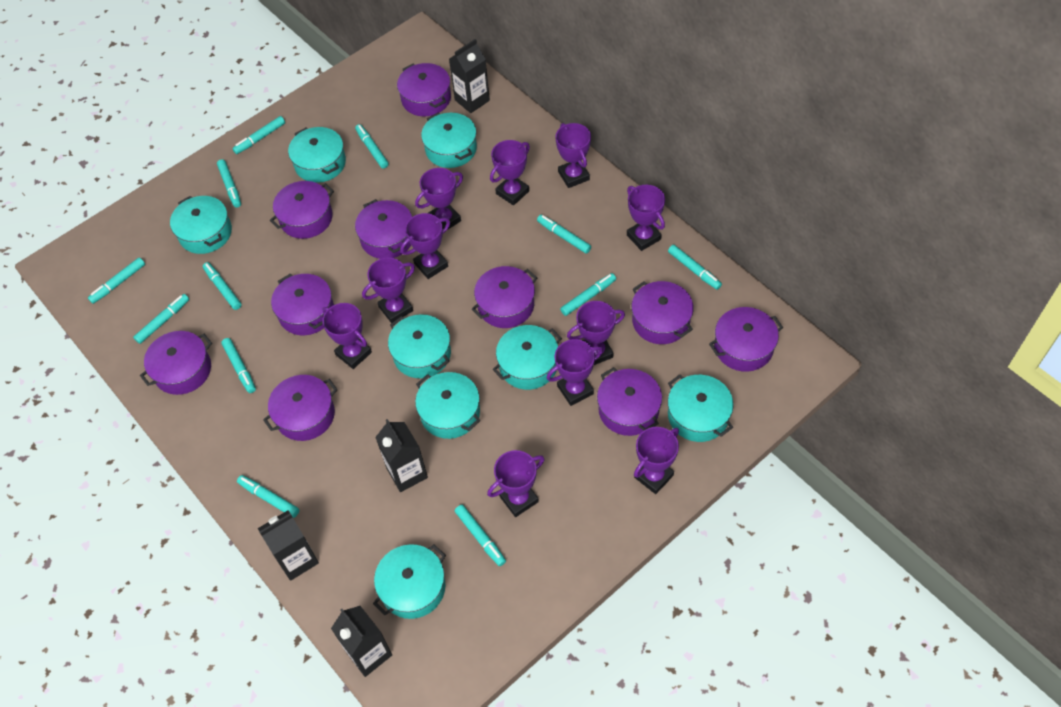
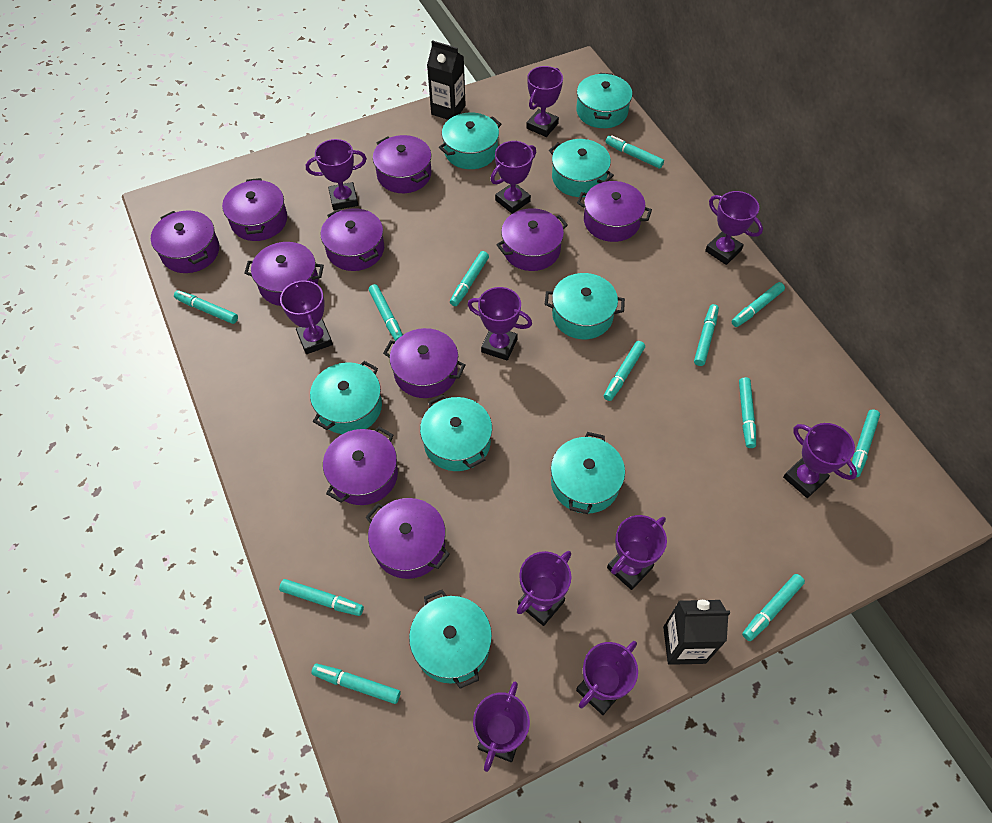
black carton: [258,510,319,581] [331,606,392,677] [375,419,428,492] [449,39,490,113] = 4 -> [427,40,466,120] [663,600,730,665] = 2

